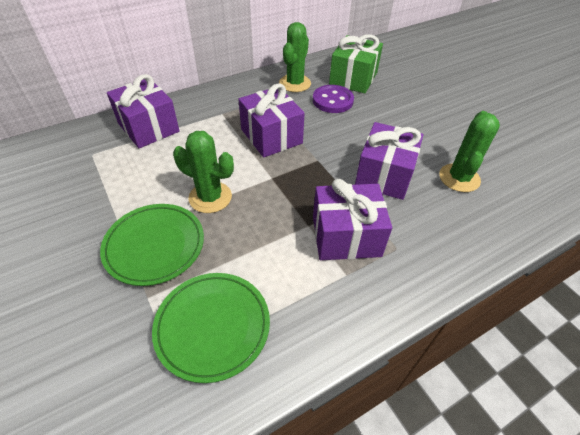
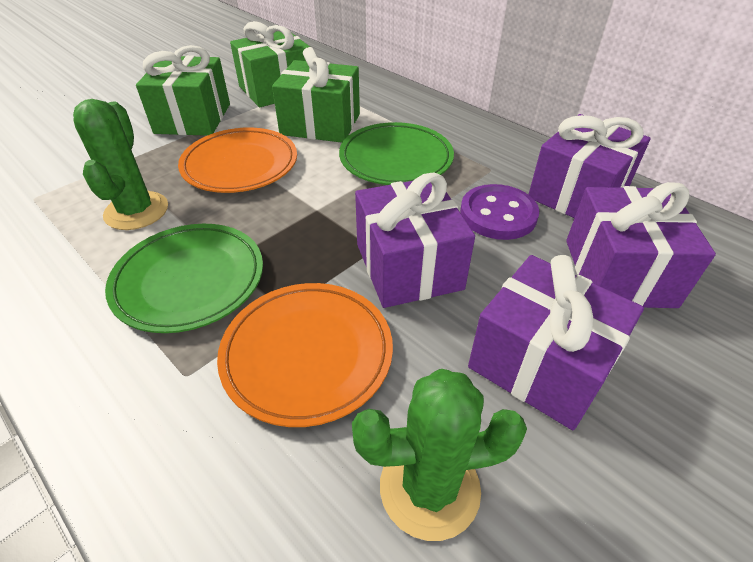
green cactus: [173,131,234,213] [279,22,311,92] [439,111,500,192] = 3 -> [73,99,168,230] [352,369,527,541] = 2
green gift: [329,34,383,93] = 1 -> [136,45,230,136] [230,21,310,107] [272,47,360,143] = 3
orange plate: none = 0 -> [178,127,297,193] [217,283,393,427] = 2

